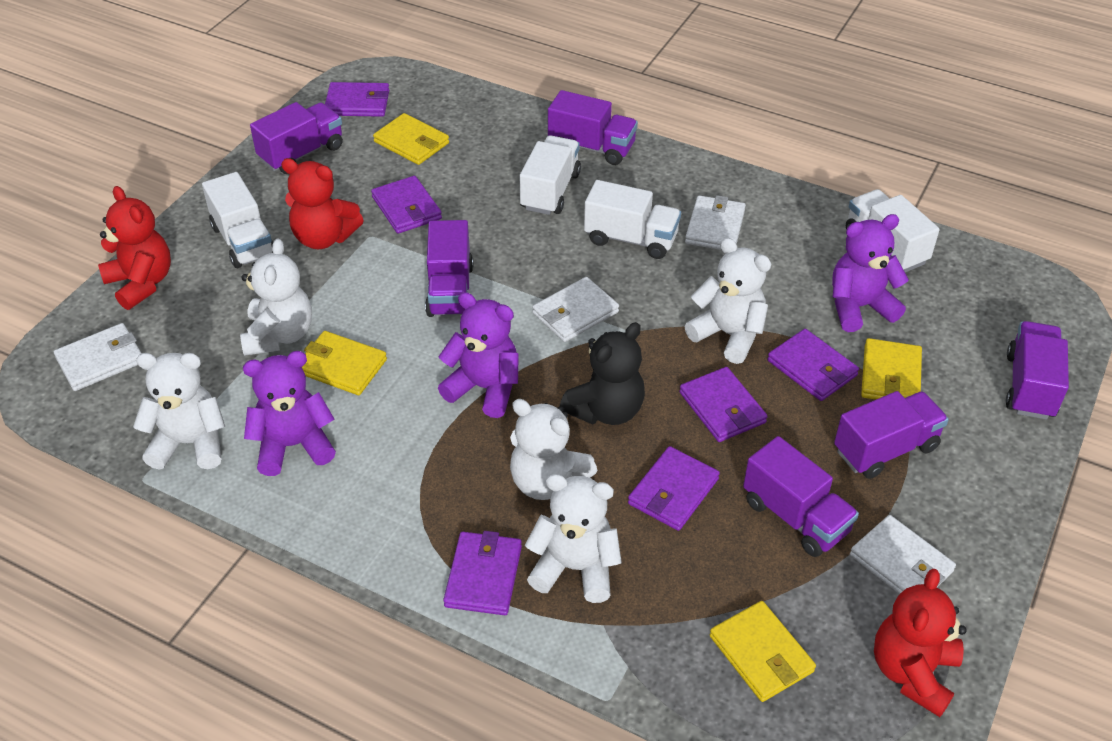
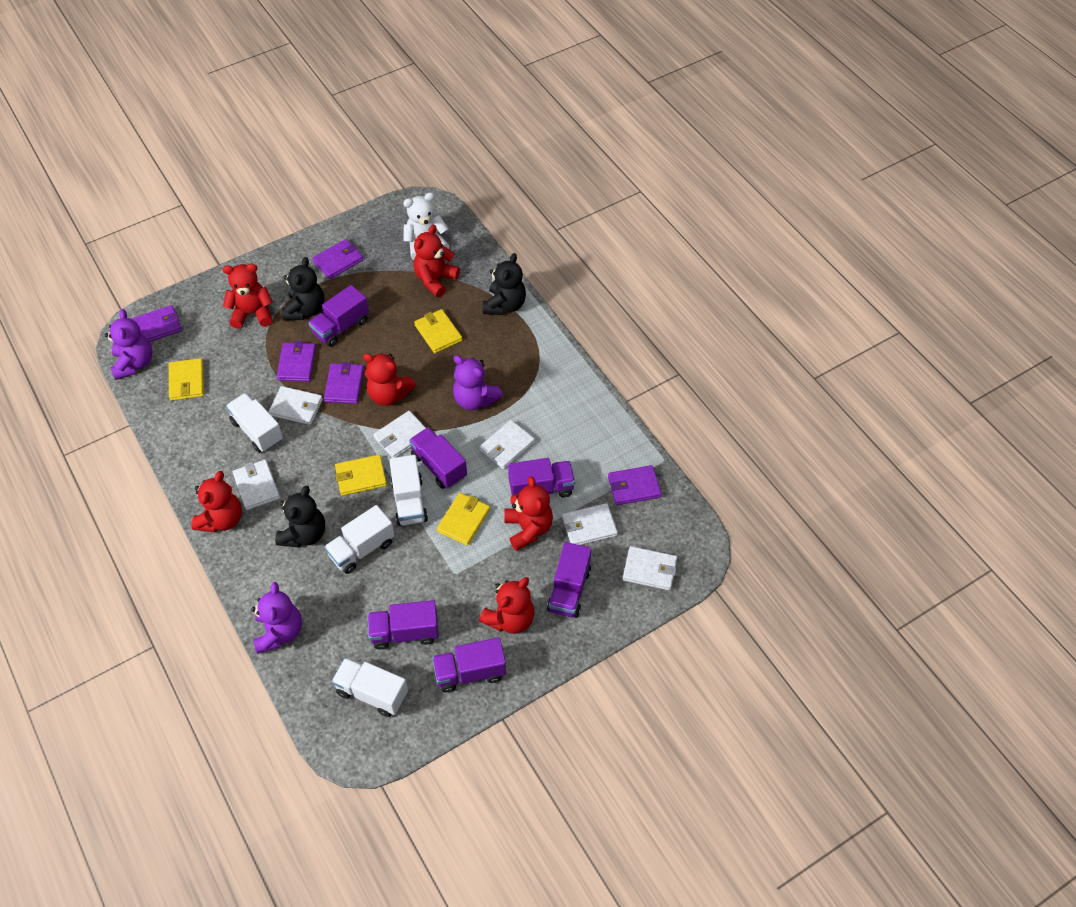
black teddy bear: [560,322,645,425] = 1 -> [275,486,325,548] [282,257,324,321] [483,253,526,315] = 3
purple wallet: [325,82,389,117] [371,176,442,234] [443,531,522,615] [628,446,720,531] [679,367,768,442] [767,329,859,401] = 6 -> [132,305,182,342] [276,341,316,381] [312,239,363,279] [324,362,364,404] [608,465,662,505] = 5
red teddy bear: [98,186,171,310] [281,158,364,249] [874,569,967,717] = 3 -> [191,471,242,533] [223,264,273,329] [363,353,416,406] [413,225,460,297] [479,577,534,634] [504,476,553,551] = 6
white teddy bear: [133,353,225,470] [240,239,312,356] [510,399,598,500] [525,474,622,603] [685,238,771,364] = 5 -> [403,192,449,260] = 1
white wallet: [54,323,142,391] [532,277,619,342] [685,195,746,250] [850,515,956,594] = 4 -> [233,459,280,510] [269,386,323,425] [373,411,426,458] [479,420,535,469] [562,503,618,545] [623,546,677,591] = 6

